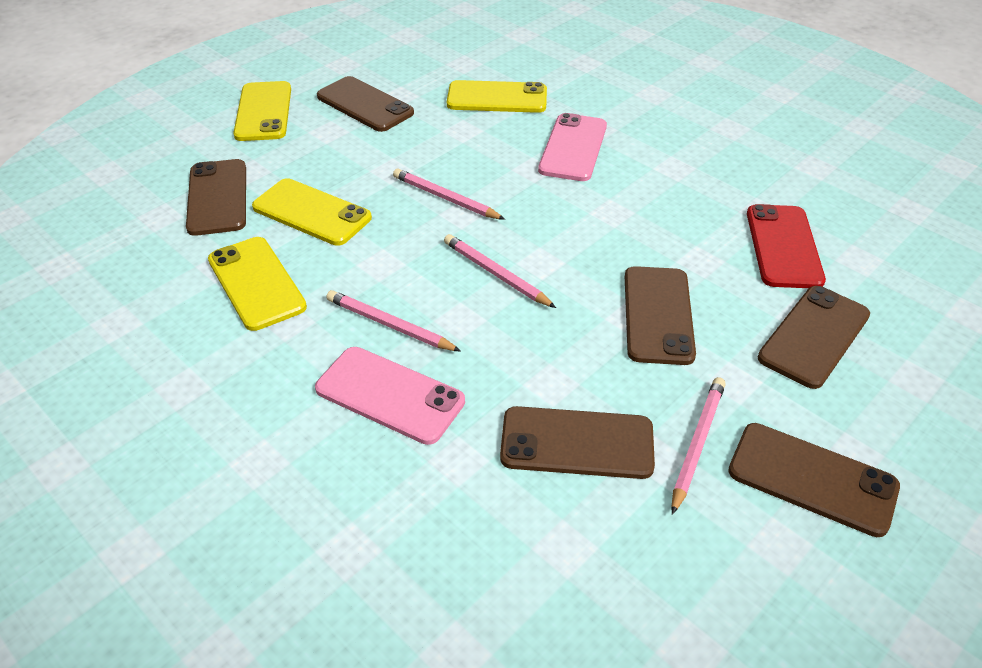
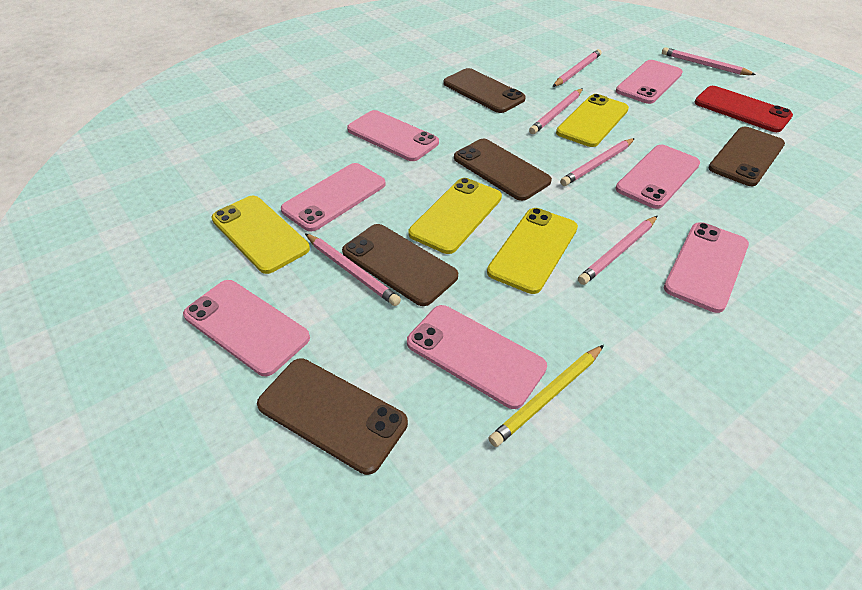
brown phone: [186,159,246,236] [317,76,414,132] [500,406,655,479] [625,266,696,365] [728,423,900,537] [758,286,870,389] = 6 -> [257,358,408,475] [342,224,458,306] [444,68,526,113] [454,139,552,201] [708,127,785,186] = 5
pink pencil: [327,290,461,352] [393,169,505,220] [444,234,556,308] [671,377,726,515] = 4 -> [305,233,401,306] [529,88,583,134] [553,49,602,87] [560,138,635,186] [578,216,657,285] [662,47,756,75] = 6
pink phone: [315,347,465,445] [538,113,607,181] = 2 -> [183,280,310,376] [281,163,386,232] [347,110,439,161] [407,305,547,409] [615,145,700,209] [616,60,683,104] [664,222,749,313] = 7
yellow pencil: none = 0 -> [488,345,604,447] = 1

